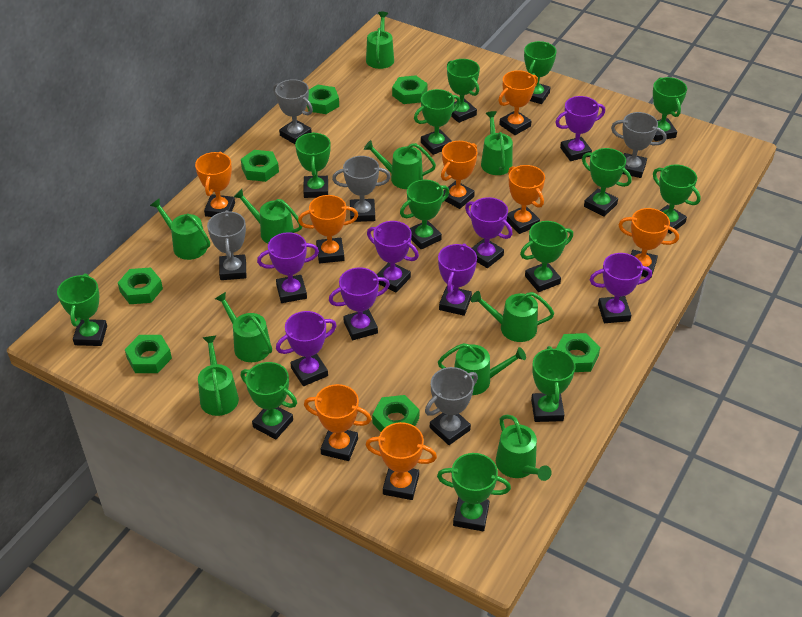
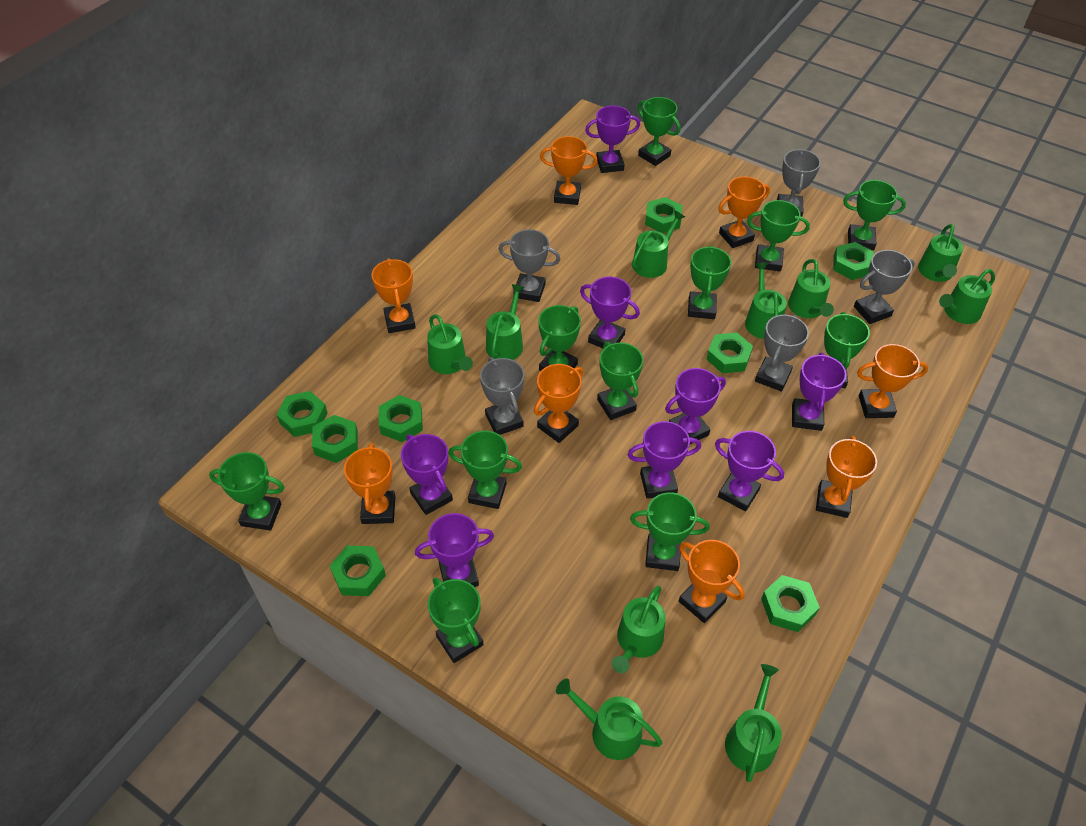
green nut: [118,267,163,304] [125,335,172,373] [241,150,279,182] [307,85,339,114] [372,395,419,432] [392,75,427,104] [556,333,600,372] = 7 -> [277,391,328,437] [312,415,358,463] [330,545,386,596] [379,395,423,442] [645,197,682,233] [706,332,753,373] [761,575,820,632] [833,242,874,280] = 8
green trophy: [57,273,107,346] [241,362,297,440] [295,132,331,198] [400,180,449,249] [414,89,460,155] [437,453,511,531] [447,59,480,123] [520,221,573,292] [524,41,557,104] [531,346,576,422] [582,148,632,217] [653,77,687,141] [653,165,701,234] = 13 -> [209,452,284,531] [428,577,484,663] [448,430,522,509] [539,305,581,371] [597,342,643,420] [630,492,710,571] [638,97,681,166] [688,245,731,319] [747,200,810,272] [824,312,870,388] [843,180,906,250] = 11

